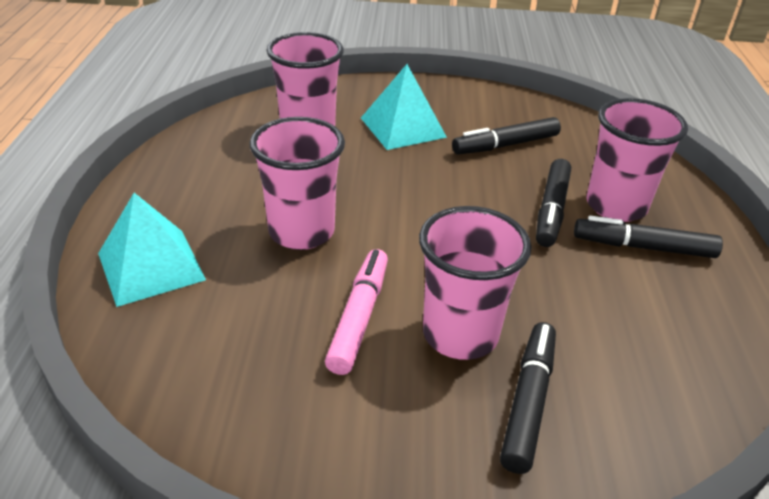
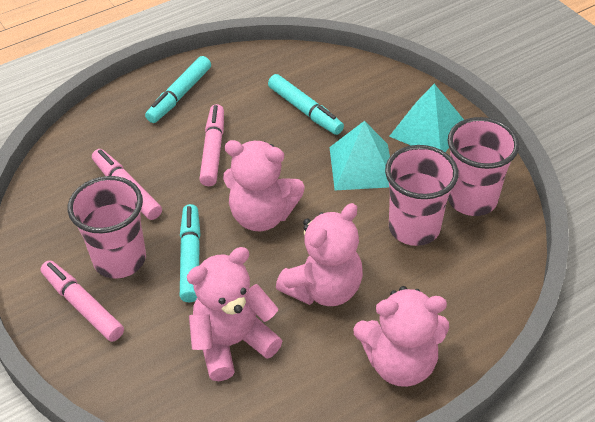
black marker: [452,117,561,155] [500,322,556,474] [536,159,571,247] [574,216,723,258] = 4 -> none = 0
pink cup: [250,117,345,250] [266,32,344,126] [419,206,532,360] [587,98,688,222] = 4 -> [68,176,146,279] [385,145,458,246] [448,117,519,216] = 3
pink marker: [325,249,388,375] = 1 -> [40,260,124,342] [92,149,162,220] [199,104,224,186] = 3
pink teddy bear: none = 0 -> [187,247,282,381] [223,140,305,231] [276,203,363,306] [354,286,449,387] = 4
turquoise marker: none = 0 -> [145,56,211,123] [180,204,201,302] [268,74,344,135] = 3

